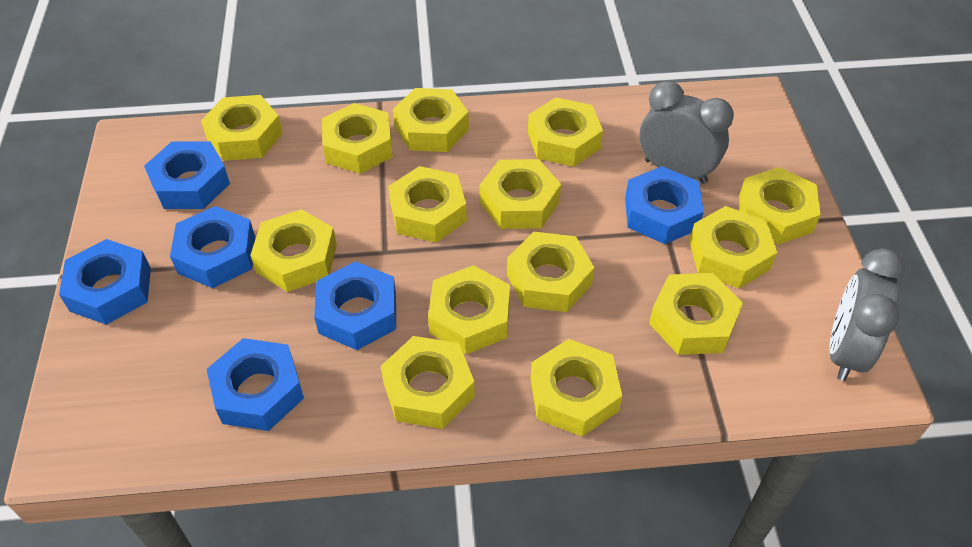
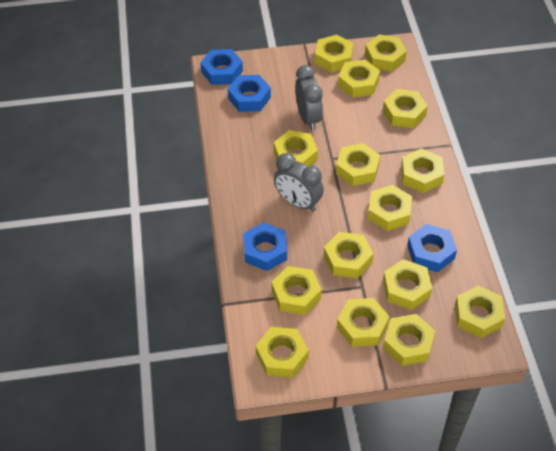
blue nut: [59,239,151,325] [144,142,230,209] [170,206,255,288] [207,338,304,431] [314,261,396,350] [625,166,704,244] = 6 -> [200,49,243,85] [228,75,271,112] [243,222,287,271] [407,224,457,272] = 4
yellow nut: [201,95,283,161] [250,209,337,292] [322,103,393,174] [381,336,475,429] [388,166,467,243] [393,88,469,152] [428,265,510,354] [480,159,561,229] [507,231,595,312] [528,97,603,167] [530,339,622,437] [649,273,743,355] [689,206,778,289] [739,167,821,245] = 14 -> [256,327,309,378] [271,266,322,315] [274,130,318,166] [315,35,353,73] [324,232,373,279] [336,143,380,186] [337,298,390,347] [338,60,380,98] [365,34,407,72] [368,185,412,231] [383,89,428,128] [383,259,432,310] [383,314,435,366] [401,148,445,193] [455,285,505,338] = 15

